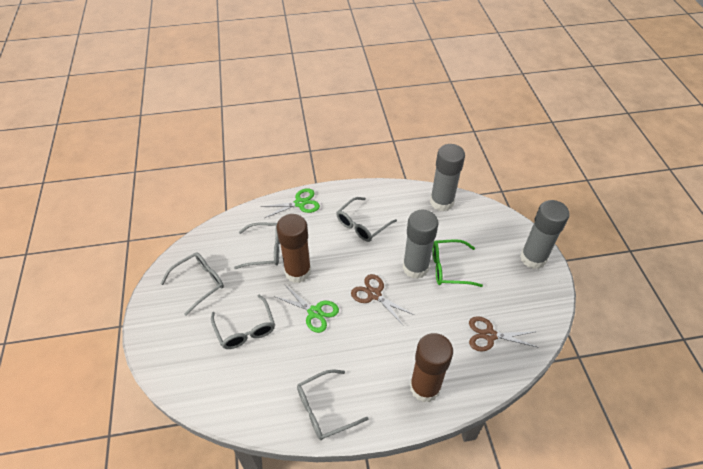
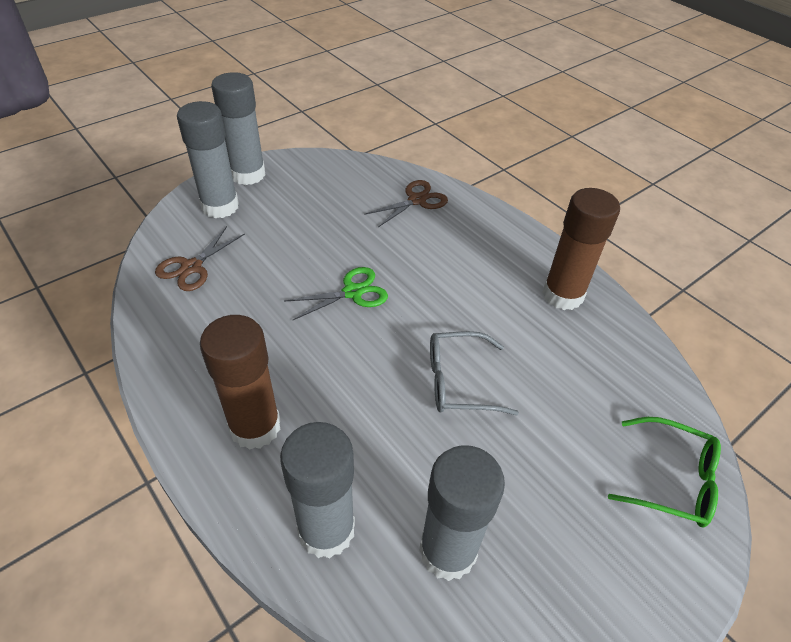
green scissors: [261,188,320,218] [274,284,339,333] = 2 -> [285,267,388,320] = 1
grey glasses: [161,252,224,316] [211,295,275,349] [234,223,280,269] [297,369,369,440] [336,197,397,242] = 5 -> [430,331,519,415] = 1
grey glue stick: [403,210,438,279] [430,144,465,211] [520,200,570,269] = 3 -> [177,101,239,218] [211,72,266,185] [280,422,355,559] [419,445,505,581] = 4

